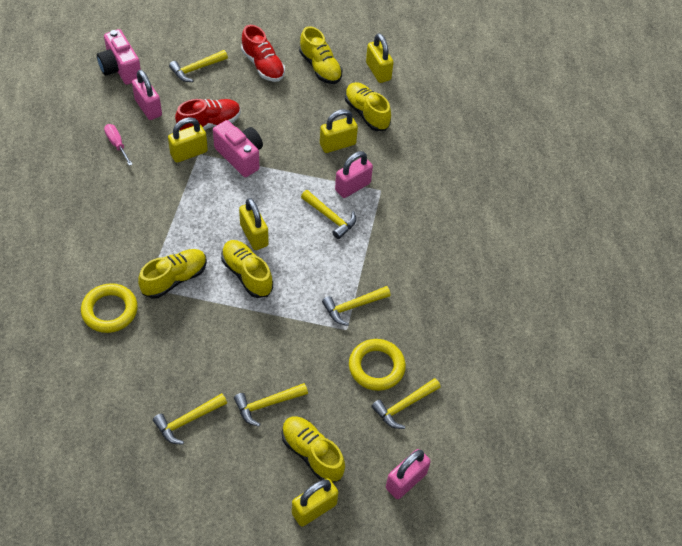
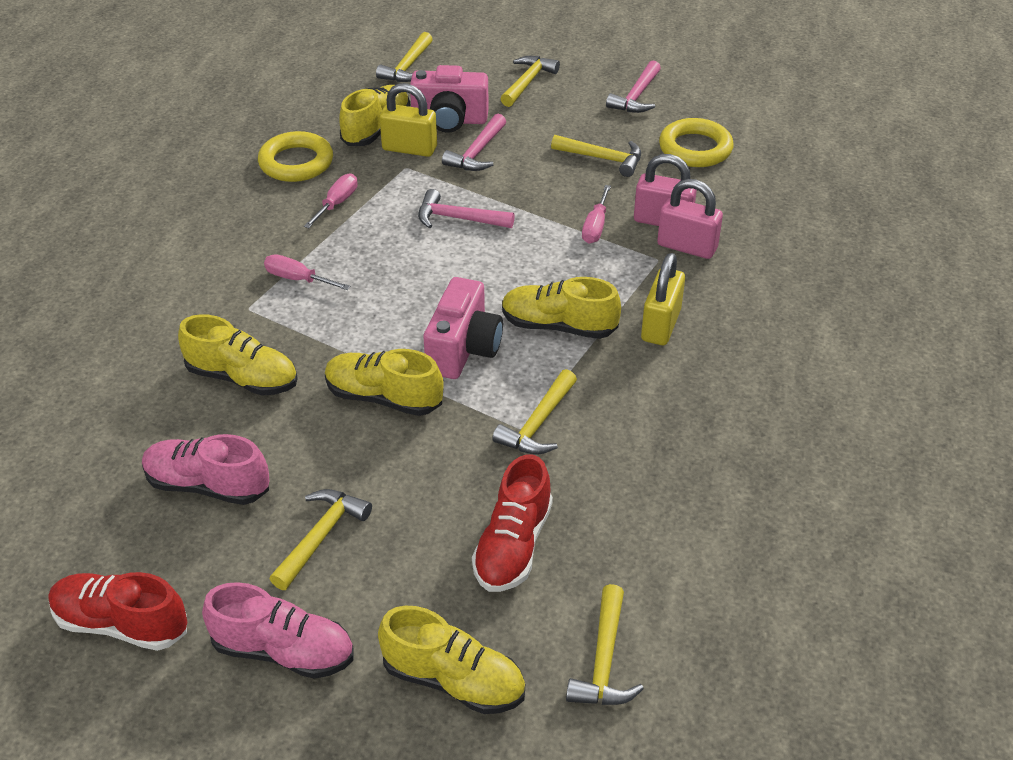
pink hammer: none = 0 -> [418,189,515,228] [442,114,506,171] [606,60,661,113] = 3
pink padlock: [132,70,162,120] [335,151,373,198] [386,449,431,499] = 3 -> [634,154,697,226] [657,179,723,259] = 2
pink screwdriver: [104,124,133,166] = 1 -> [264,254,350,290] [304,173,358,228] [582,185,611,244] = 3
pink shoe: none = 0 -> [142,434,269,505] [202,582,354,679] = 2
yellow padlock: [168,117,208,163] [239,198,269,250] [292,478,338,527] [320,109,358,153] [366,33,394,83] = 5 -> [379,83,437,157] [641,253,685,345] = 2

